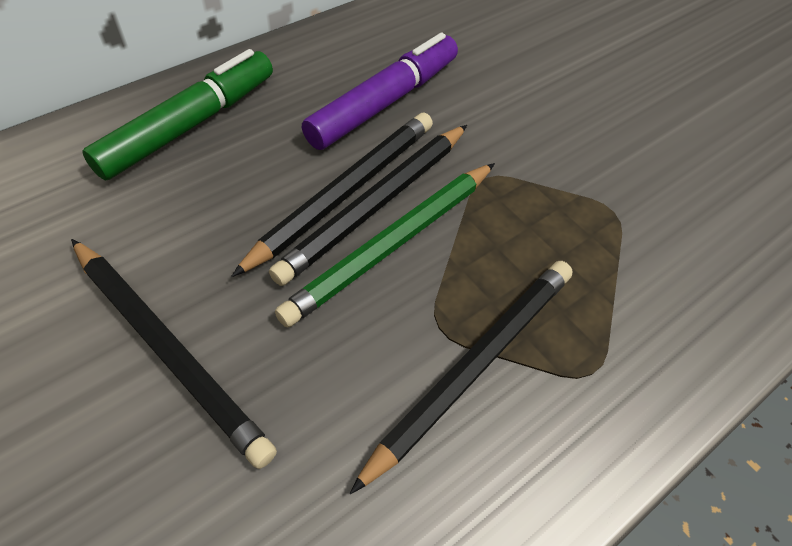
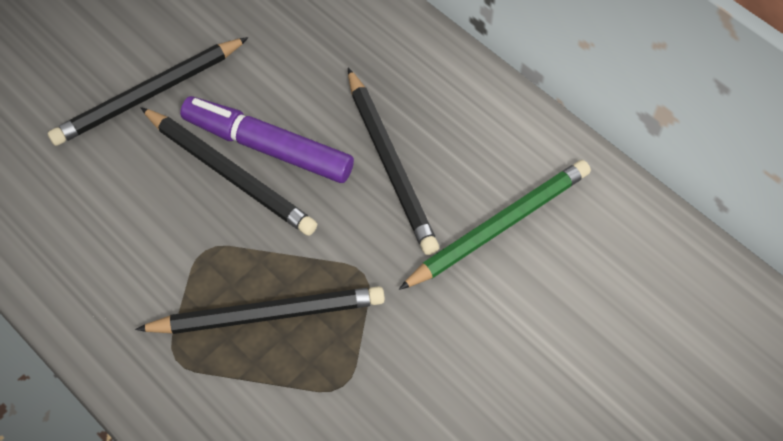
green marker: [82,49,273,180] = 1 -> none = 0

